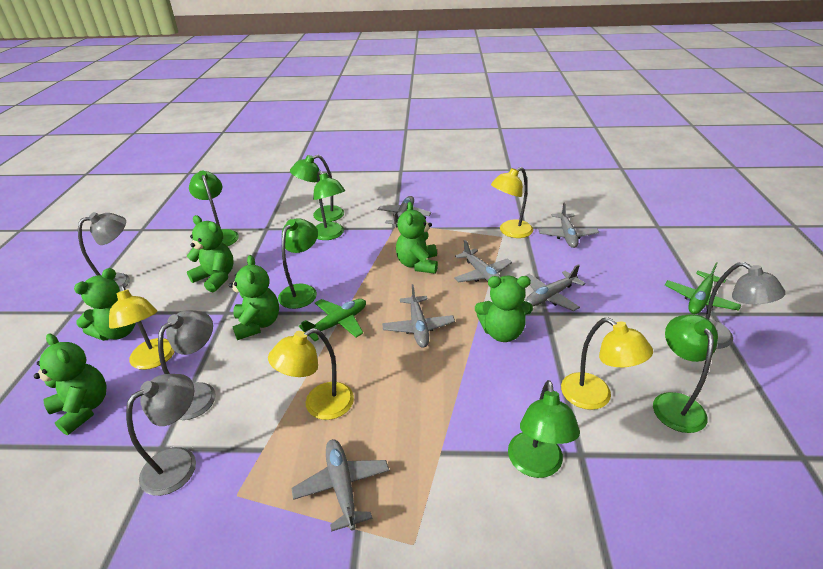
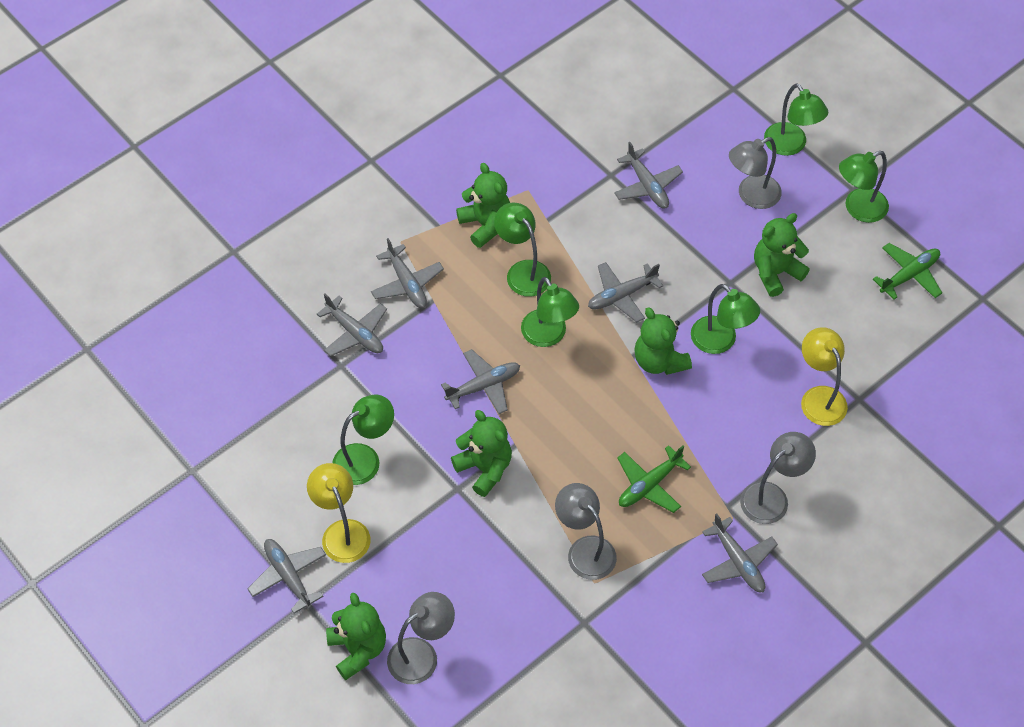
green teddy bear: [34,334,107,435] [74,268,136,341] [187,215,234,292] [229,255,279,340] [396,202,438,274] [475,275,533,342] = 6 -> [326,593,386,680] [451,410,512,497] [456,163,510,248] [634,307,692,375] [754,213,810,297] = 5
grey plane: [291,439,389,532] [377,196,431,228] [382,284,455,348] [454,240,512,282] [525,264,585,311] [538,203,599,248] = 6 -> [248,539,326,614] [317,294,387,357] [371,238,444,308] [441,349,520,414] [588,262,663,322] [614,142,683,209] [702,513,778,592] = 7
yellow lamp: [109,285,175,370] [268,328,354,420] [491,167,533,238] [561,318,653,410] = 4 -> [307,463,370,563] [801,327,848,426] = 2

